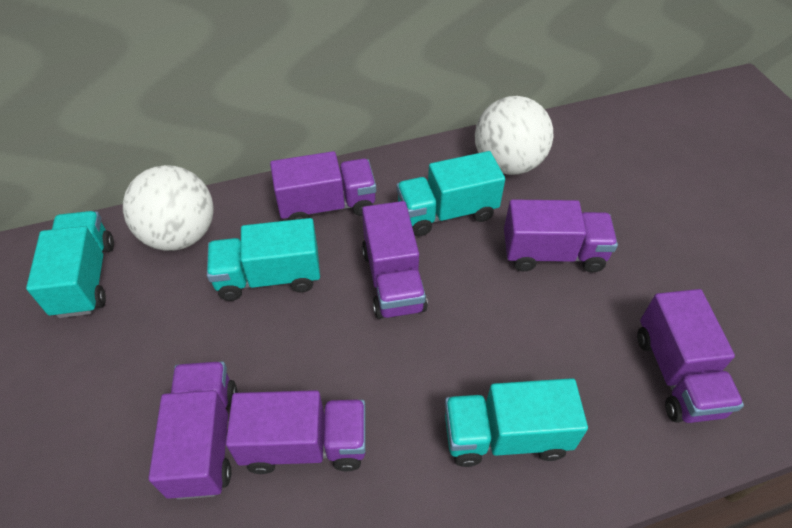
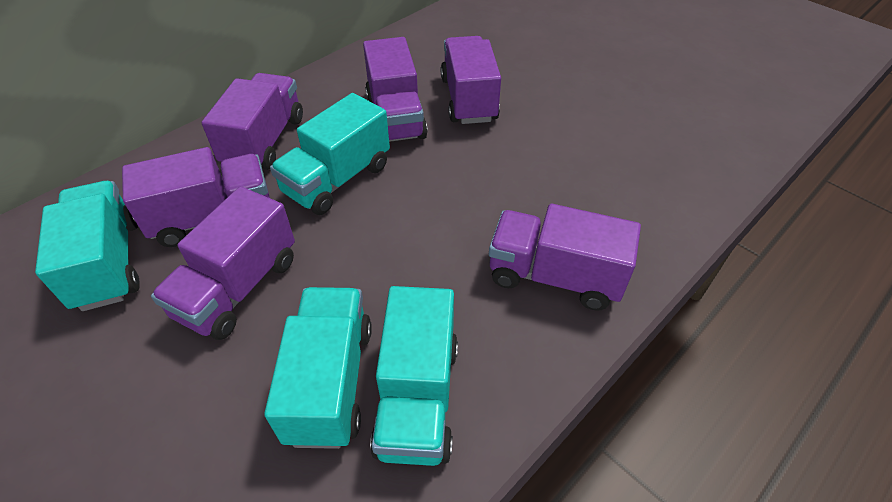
white ball: [123,165,214,251] [475,96,553,175] = 2 -> none = 0

